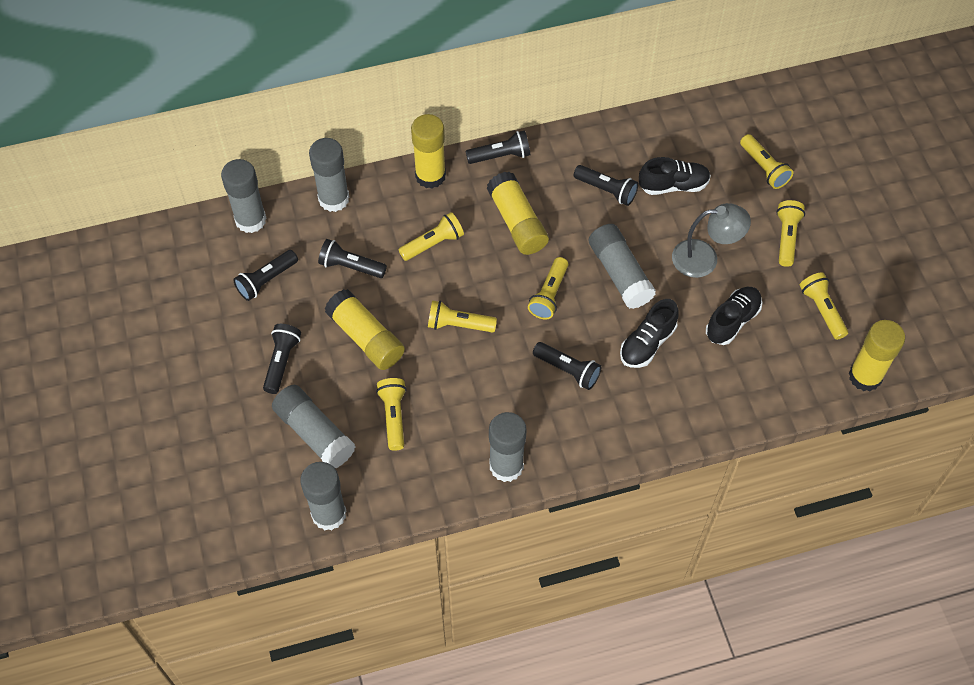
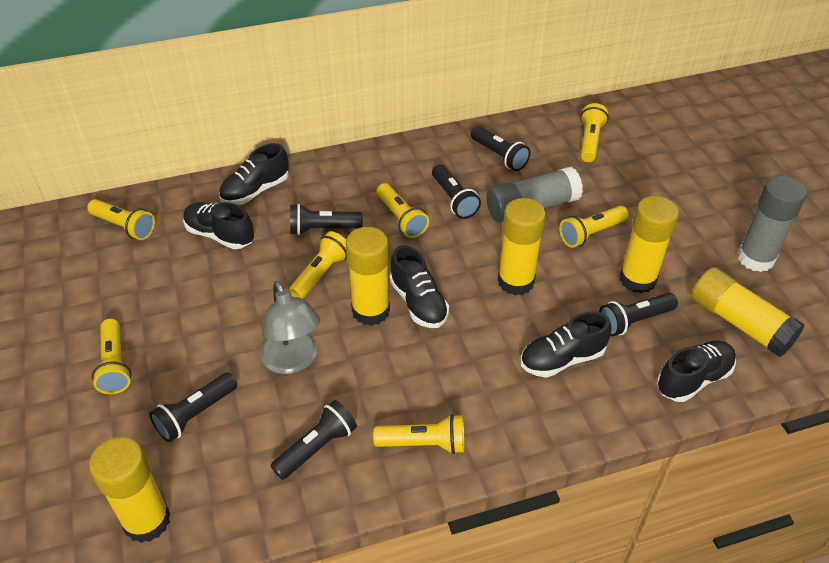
black shoe: [620,299,679,368] [639,157,711,195] [706,287,762,345] = 3 -> [183,202,254,249] [219,143,288,205] [390,245,449,328] [520,311,611,378] [657,341,736,402] = 5
grey glue stick: [221,159,266,233] [272,385,355,468] [300,462,346,531] [309,138,349,212] [489,412,527,482] [589,224,656,309] = 6 -> [486,167,583,222] [738,176,807,272] = 2
yellow glue stick: [324,289,405,370] [411,114,446,189] [487,172,549,255] [849,320,905,391] = 4 -> [89,437,170,543] [346,227,390,326] [498,198,546,296] [619,196,679,293] [691,267,805,357] = 5

